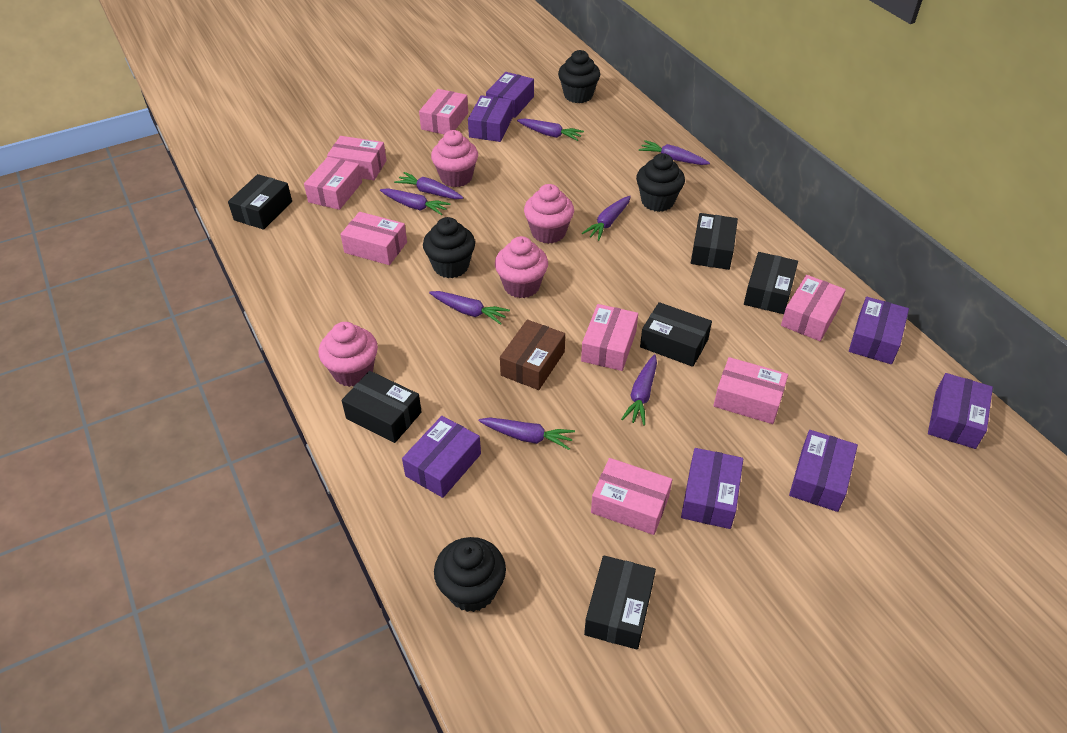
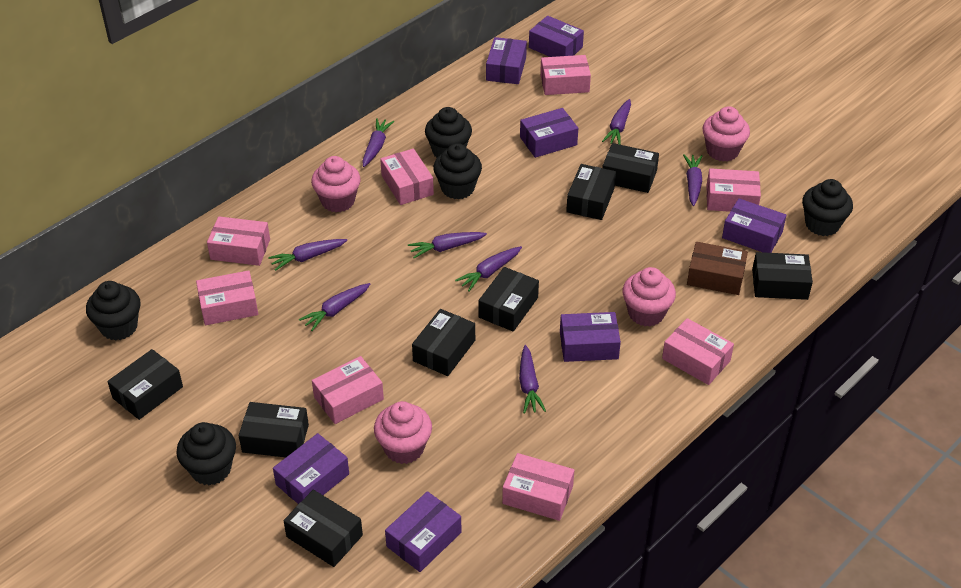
black box: [228,174,292,230] [342,371,422,443] [584,555,656,650] [640,302,712,367] [691,213,738,270] [744,252,798,314] = 6 -> [107,349,183,420] [239,402,309,457] [284,490,363,567] [412,309,475,376] [479,267,539,332] [566,164,616,220] [602,143,659,193] [752,252,813,300] = 8
black cupcake: [423,217,475,278] [434,537,506,612] [558,50,600,103] [636,153,685,212] = 4 -> [86,281,141,341] [176,422,236,486] [425,107,472,158] [433,143,482,200] [802,179,853,236] = 5

